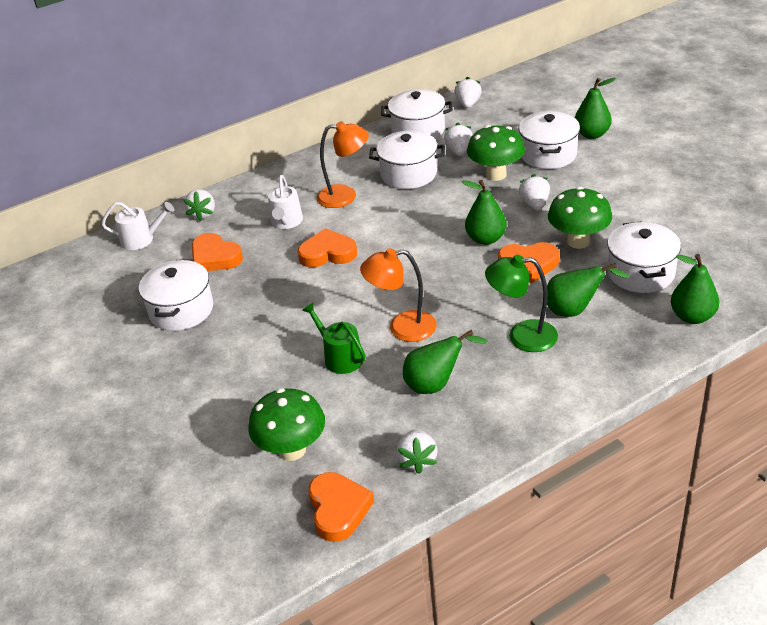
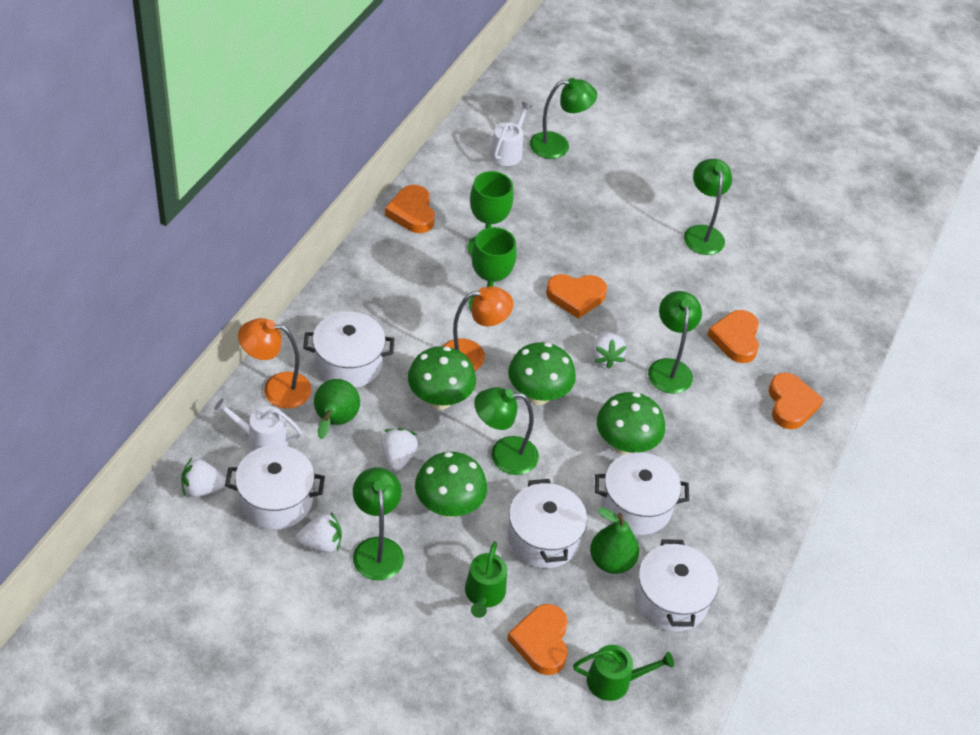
green goblet: none = 0 -> [468,171,514,256] [469,227,517,312] = 2
green lamp: [485,255,558,352] = 1 -> [353,467,404,580] [474,387,539,475] [530,78,597,159] [648,291,702,394] [684,159,732,255] = 5
green mushroom: [248,388,325,461] [467,125,525,181] [548,187,612,249] = 3 -> [408,346,476,410] [415,452,487,518] [508,342,576,405] [597,392,665,455] = 4
green pear: [403,330,487,394] [462,180,507,245] [547,263,630,317] [575,78,616,139] [671,254,719,324] = 5 -> [314,379,360,439] [590,508,639,574] = 2
green watering can: [302,302,366,374] = 1 -> [465,541,507,618] [573,645,674,701] = 2
orange heart: [192,233,243,271] [298,228,357,267] [308,472,374,542] [498,242,559,283] = 4 -> [385,185,435,233] [507,604,568,675] [546,274,607,319] [707,310,759,363] [769,373,824,429] = 5
white strawberry: [183,189,215,221] [396,430,437,474] [444,123,473,156] [455,77,482,108] [519,174,550,210] = 5 -> [181,458,226,497] [296,512,342,552] [381,428,418,471] [592,332,627,369] = 4

